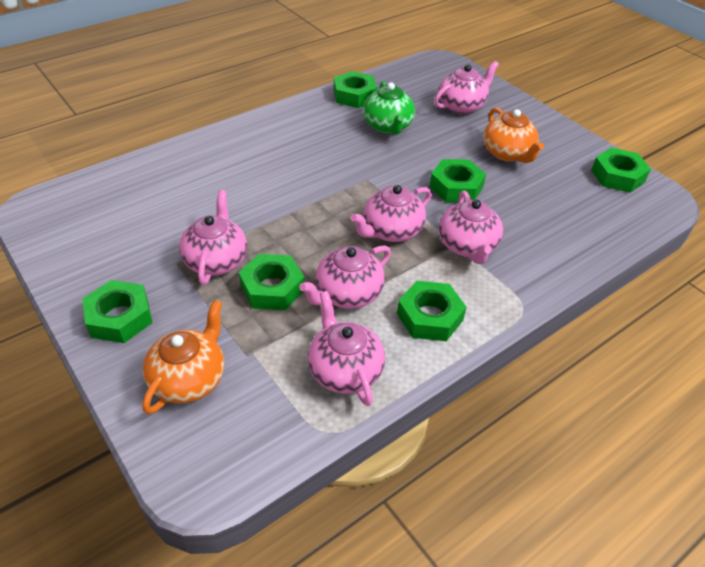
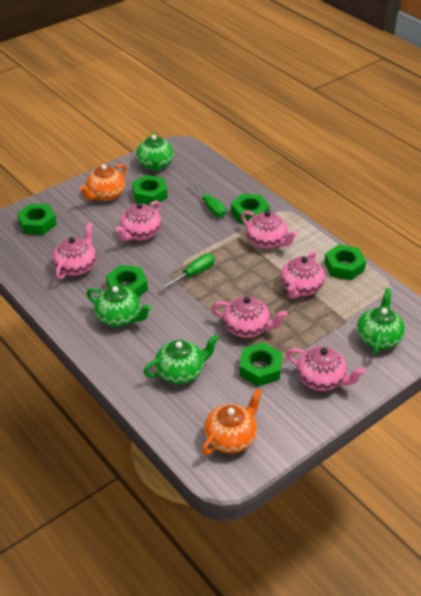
green screwdriver: none = 0 -> [160,254,215,290] [190,181,226,217] = 2
green teapot: [363,81,415,135] = 1 -> [87,286,152,327] [136,132,174,171] [143,334,219,384] [357,288,405,355] = 4

